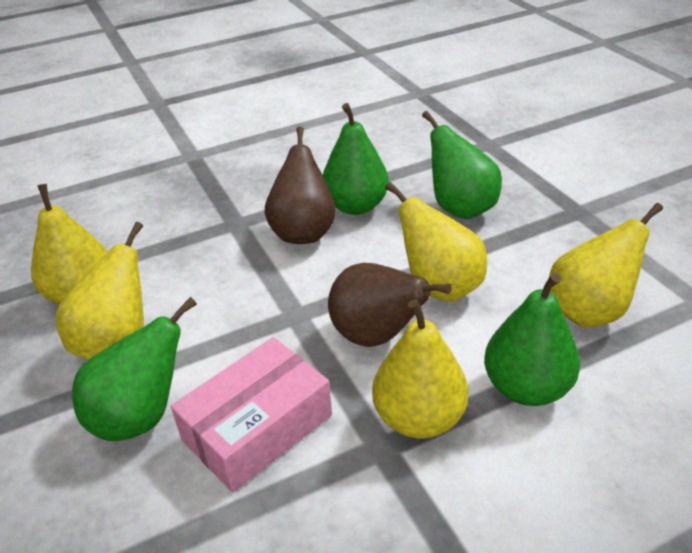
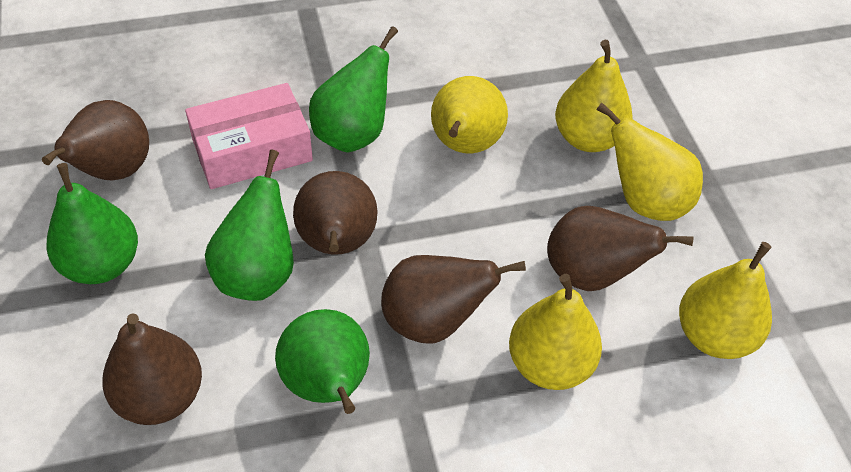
brown pear: [265,126,336,244] [328,263,452,347] = 2 -> [42,100,149,180] [102,313,202,425] [293,171,378,255] [381,255,526,344] [547,206,694,291] = 5

